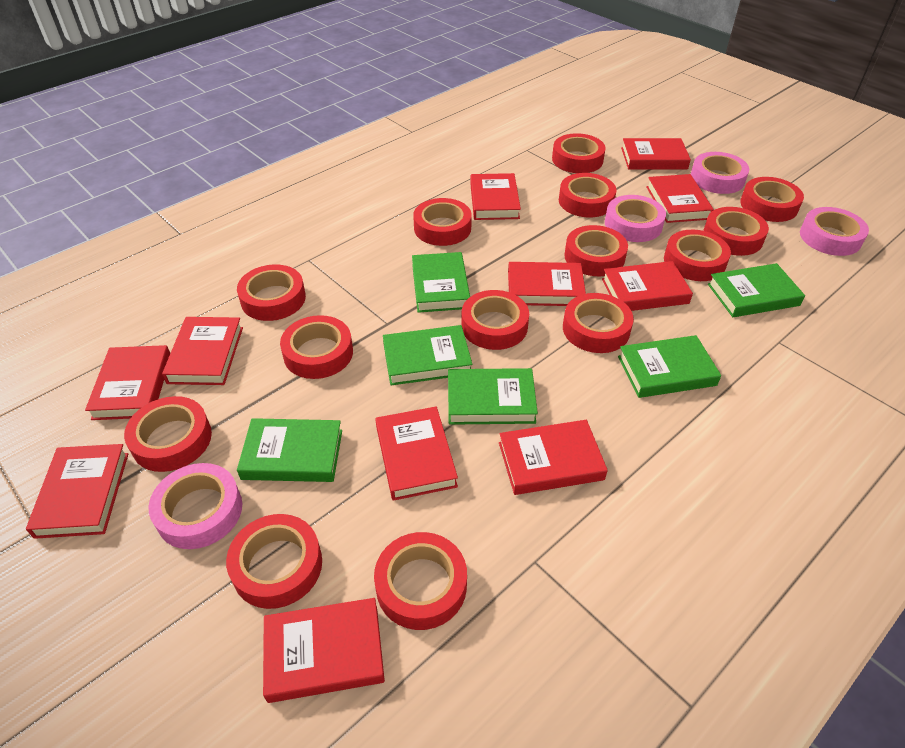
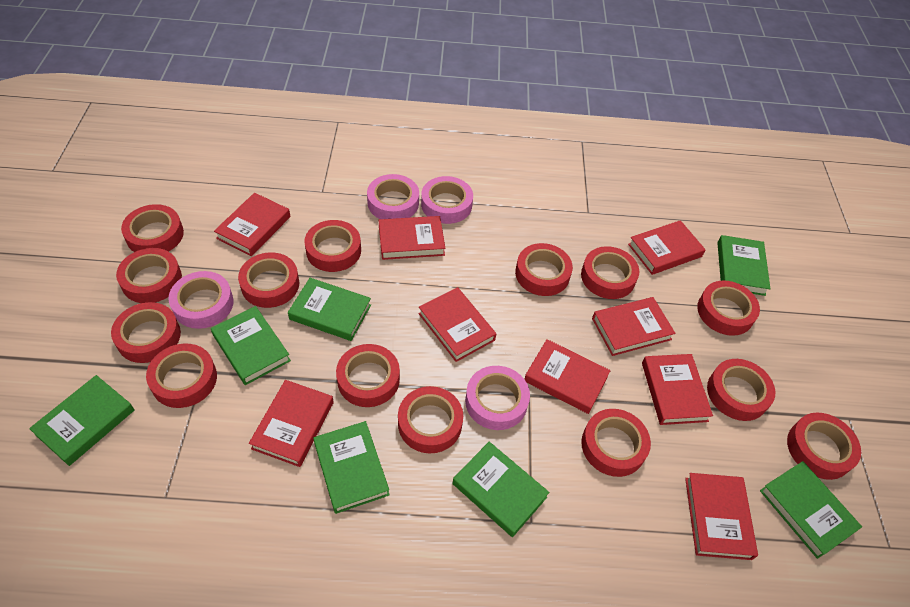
green book: [237,418,342,482] [383,325,473,385] [412,252,470,313] [448,368,538,425] [618,335,721,398] [708,263,805,317] = 6 -> [29,375,134,466] [211,306,291,385] [288,278,371,341] [313,421,390,514] [452,442,549,537] [717,235,771,296] [760,461,862,559] = 7
red book: [26,444,128,539] [85,345,170,420] [162,317,243,385] [263,598,385,703] [375,406,458,501] [470,173,521,220] [499,420,608,495] [508,262,586,306] [602,261,693,311] [621,138,691,170] [646,174,714,223] = 11 -> [214,193,290,256] [249,380,334,467] [379,216,445,260] [419,287,496,362] [525,339,611,414] [592,297,676,356] [628,220,706,275] [642,354,713,425] [685,473,758,560] = 9

